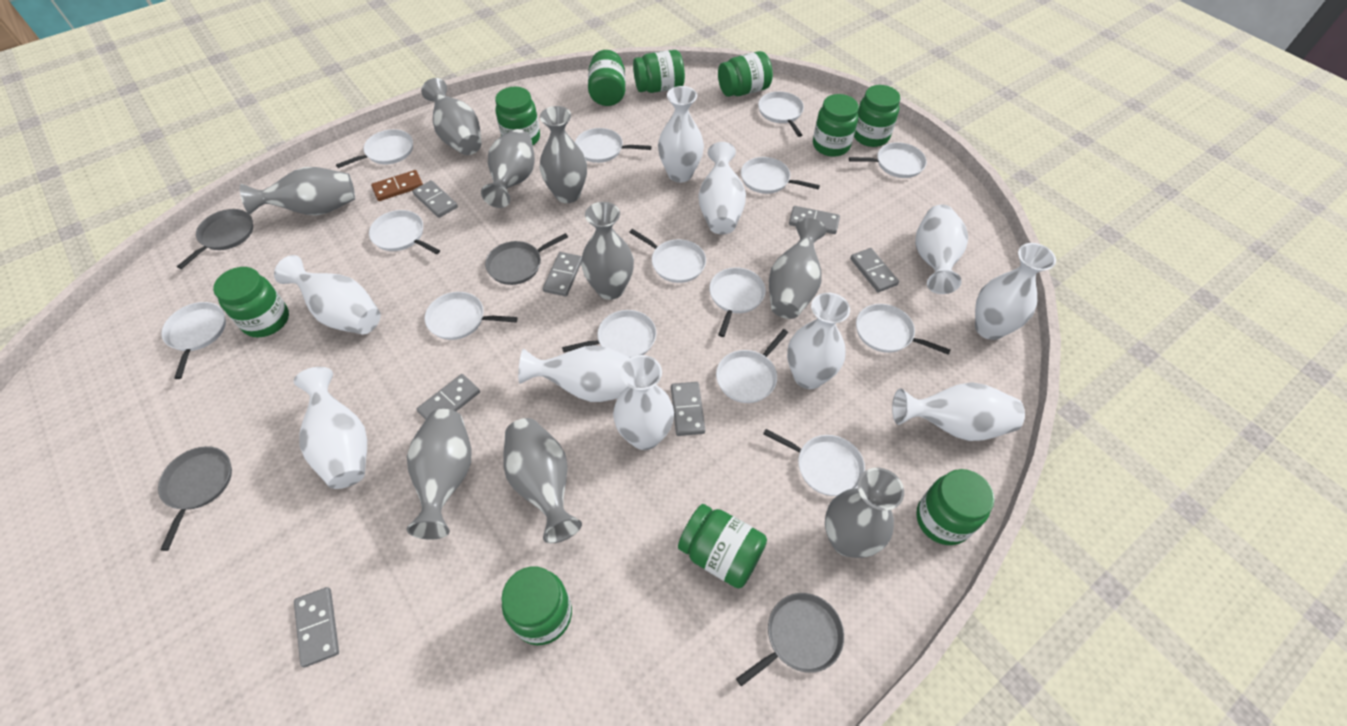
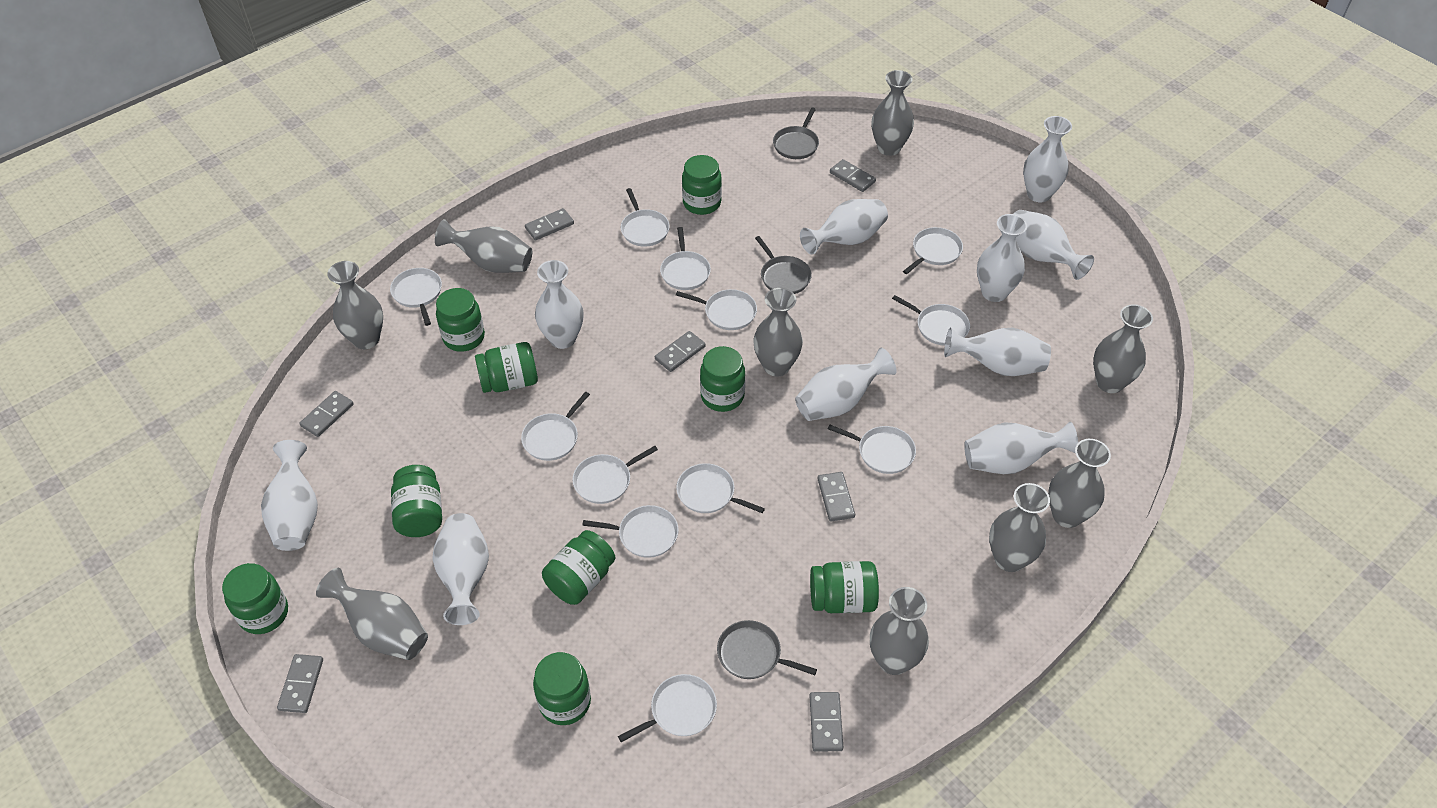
brown domino: [371,170,423,201] = 1 -> none = 0
green jar: [213,267,289,338] [495,87,540,145] [502,567,572,645] [588,50,626,106] [633,50,685,93] [678,504,767,588] [718,51,773,97] [813,94,859,157] [854,85,901,147] [916,469,995,545] = 10 -> [222,563,288,634] [391,465,442,537] [436,288,485,352] [475,342,538,393] [533,652,591,725] [542,530,615,605] [682,155,722,215] [700,346,745,412] [810,561,879,613] = 9
grey pan: [158,446,232,551] [177,209,253,269] [485,233,568,285] [736,593,844,686] = 4 -> [717,620,817,679] [755,236,812,294] [773,108,819,159] = 3
white pan: [161,302,226,379] [336,129,413,168] [369,210,440,254] [424,292,518,340] [562,310,657,358] [575,128,652,163] [629,229,706,283] [709,267,766,337] [716,329,788,403] [741,157,820,194] [758,91,804,137] [763,429,865,496] [849,142,927,178] [856,304,951,355] = 14 -> [390,268,442,326] [521,392,590,461] [572,446,658,504] [582,505,679,558] [618,674,717,742] [621,188,670,247] [660,227,711,290] [676,289,757,330] [676,463,765,513] [828,424,916,474] [892,295,970,346] [903,227,963,274] = 12

